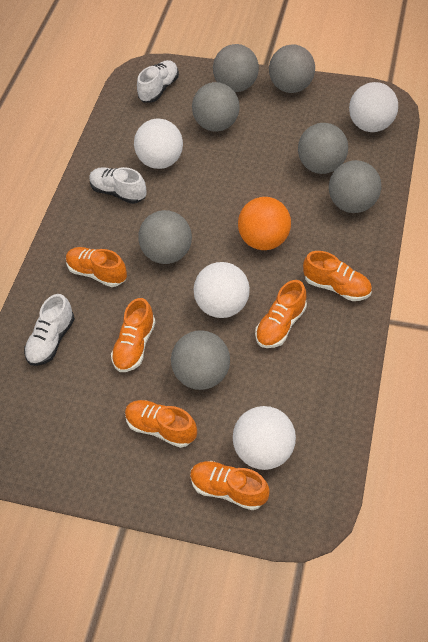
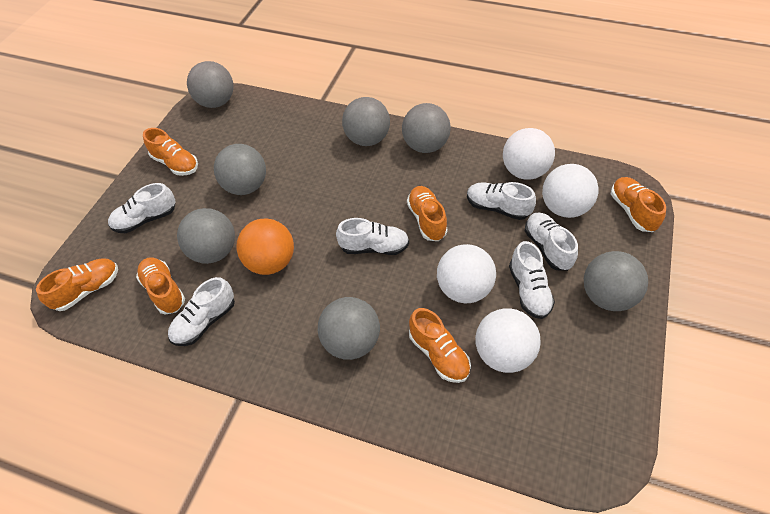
white shoe: [24,294,75,366] [89,167,147,204] [137,60,179,103] = 3 -> [108,183,176,233] [168,277,235,346] [336,218,409,255] [467,182,536,220] [509,241,555,319] [525,213,578,271] = 6

